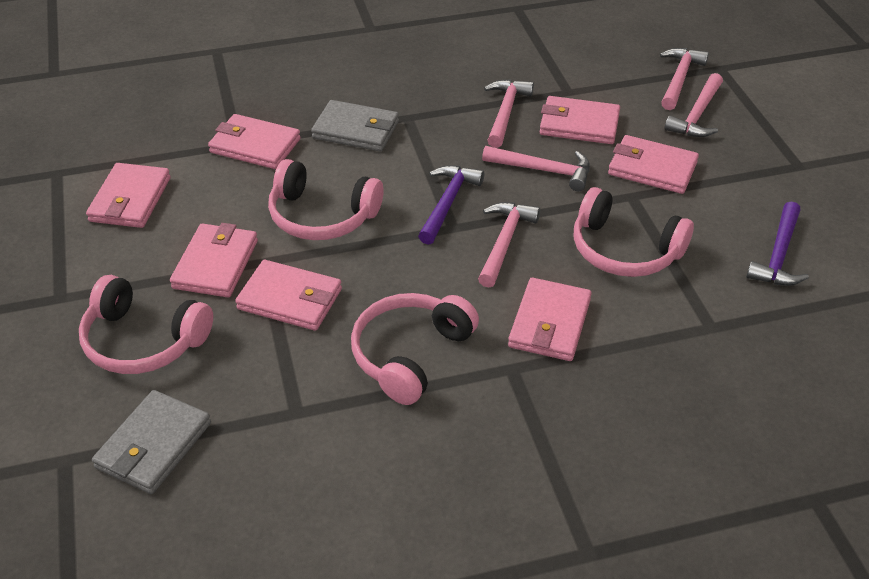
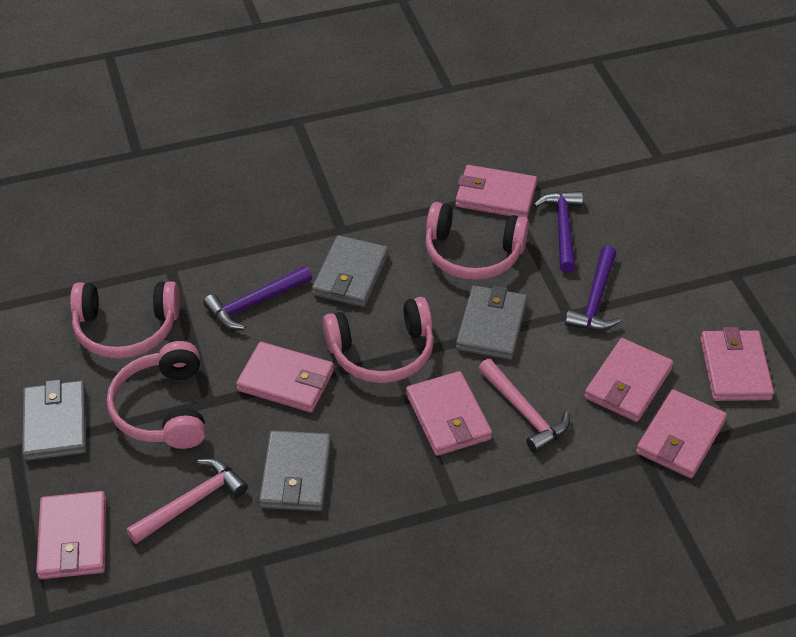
grey wallet: [92,390,211,494] [311,100,399,151] = 2 -> [22,379,87,461] [259,430,331,511] [312,235,388,307] [456,285,527,360] = 4
pink hammer: [478,202,540,287] [482,146,590,191] [484,79,534,148] [660,48,709,110] [665,73,723,137] = 5 -> [126,459,248,544] [478,359,570,453] = 2
purple hammer: [418,165,484,245] [746,202,809,286] = 2 -> [203,266,312,330] [534,191,583,273] [565,246,621,330] = 3

